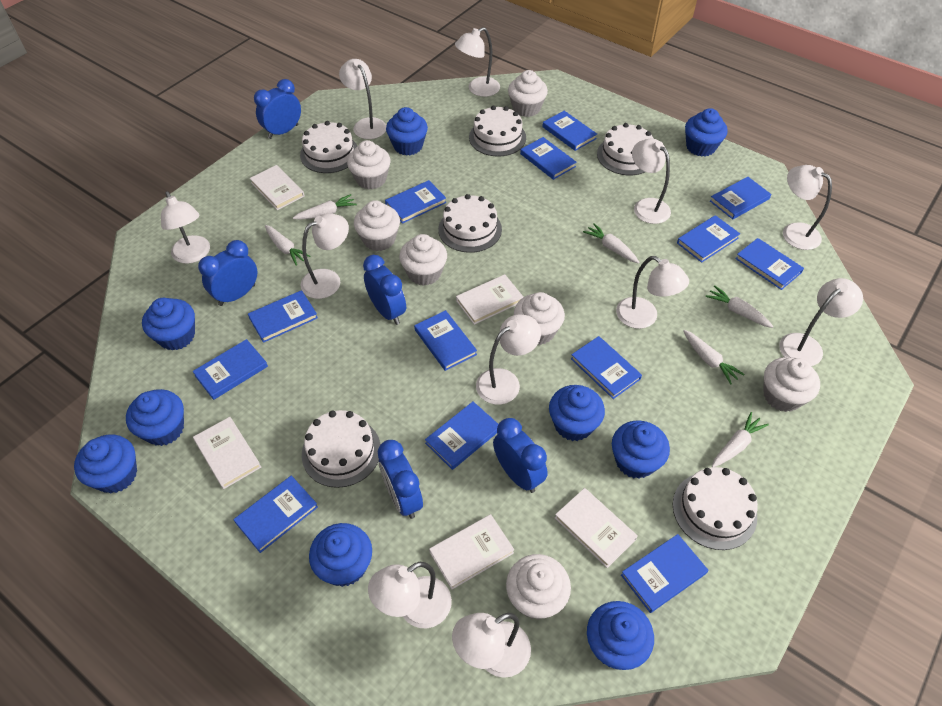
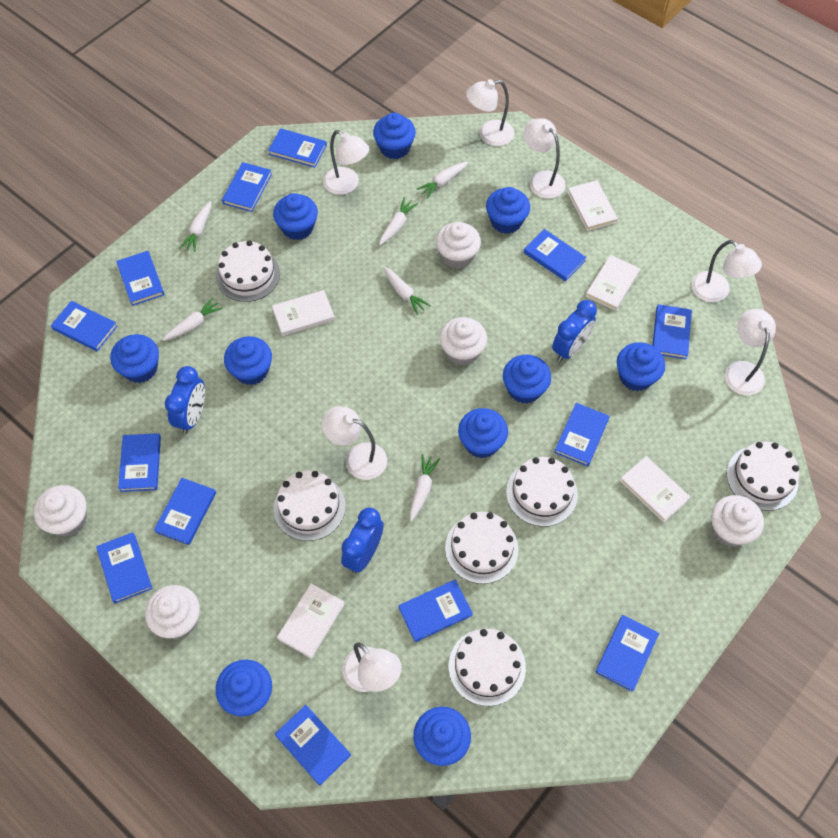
blue clock: [198,240,257,306] [254,79,301,139] [363,255,406,325] [378,440,423,519] [493,418,548,493] = 5 -> [165,366,205,434] [341,508,384,573] [552,300,597,362] = 3
blue cupcake: [74,434,137,493] [126,389,184,446] [142,298,195,351] [309,523,372,587] [386,107,428,156] [549,385,605,441] [587,601,654,670] [612,421,670,479] [685,108,728,157] = 9 -> [110,334,159,383] [216,660,272,716] [224,336,272,385] [273,193,318,240] [373,113,416,159] [413,707,471,766] [458,408,508,458] [486,187,530,234] [503,355,551,404] [617,342,665,391] = 10
white cupcake: [347,140,391,190] [354,200,400,251] [399,234,447,286] [506,554,571,619] [508,70,548,117] [514,292,565,345] [763,357,820,412] = 7 -> [34,485,87,537] [145,585,200,638] [436,222,481,269] [440,317,487,366] [711,495,764,547] = 5
white lamp: [161,191,210,264] [301,213,349,299] [339,59,386,139] [368,562,452,628] [452,613,531,678] [455,27,500,97] [476,314,541,405] [616,256,689,329] [632,139,671,224] [779,278,863,366] [783,165,832,250] = 11 -> [322,406,387,480] [323,130,369,195] [343,642,402,692] [466,79,514,146] [524,118,566,199] [692,240,762,302] [725,309,776,395] = 7

